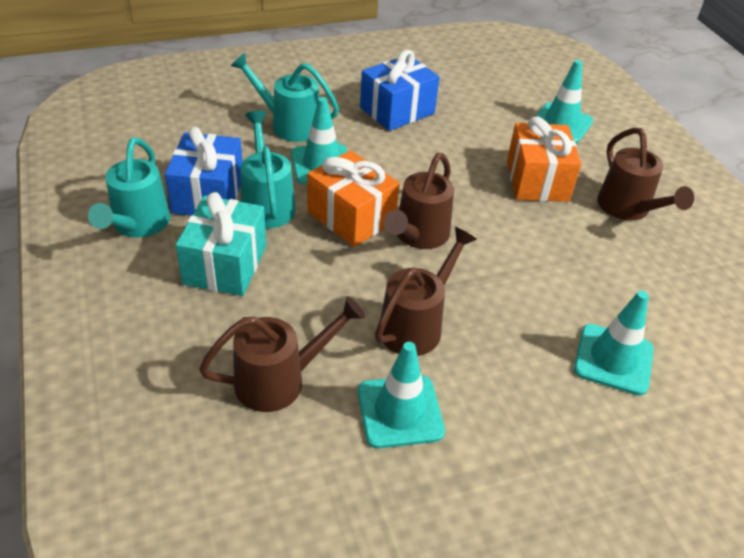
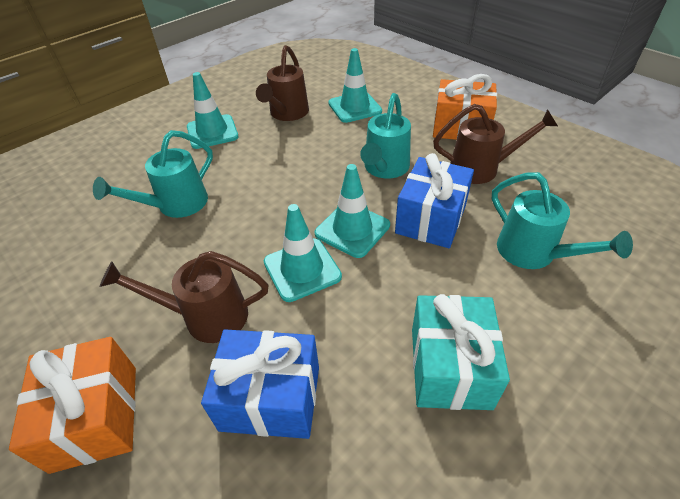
brown watering can: [199,296,365,412] [375,227,477,356] [384,153,454,249] [597,128,694,220] = 4 -> [100,251,269,343] [256,45,309,121] [433,104,558,184] = 3

